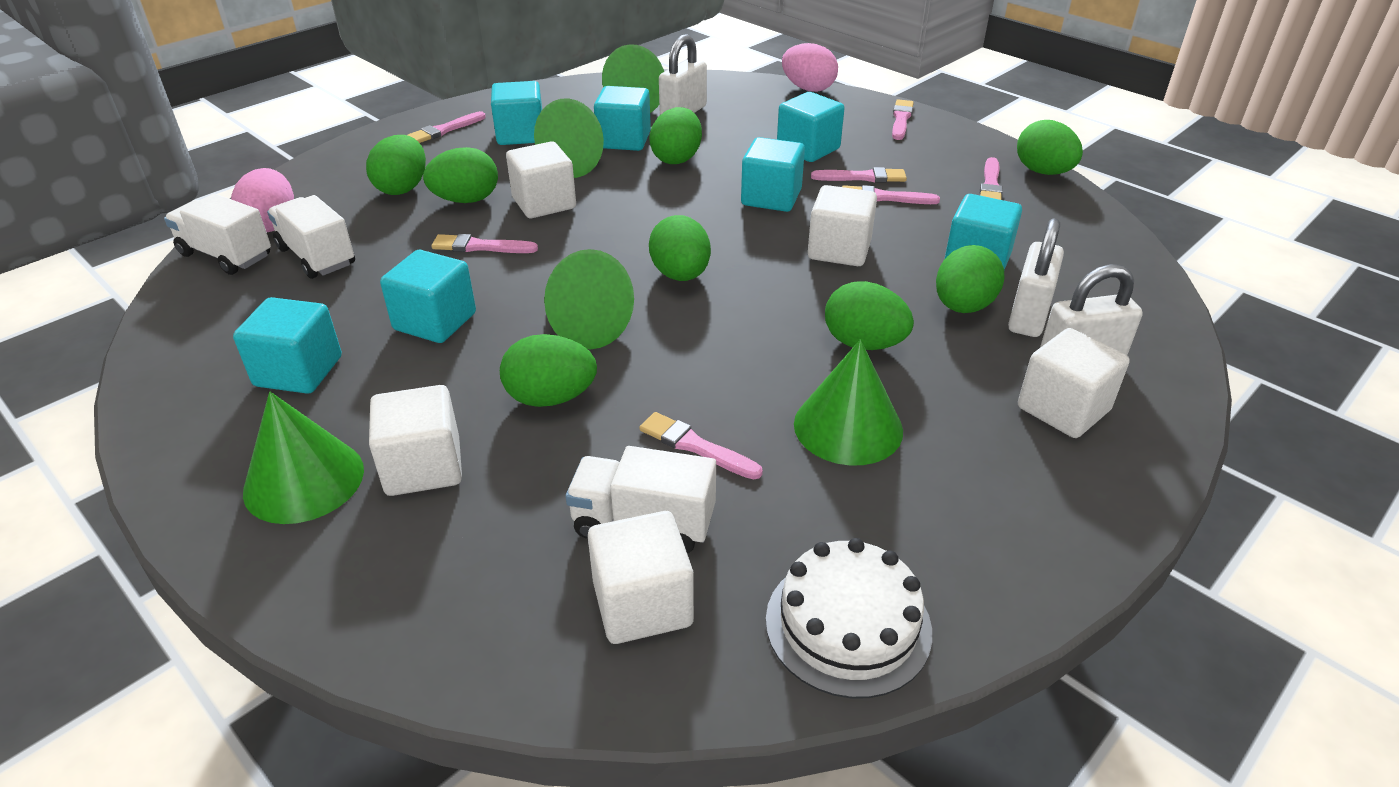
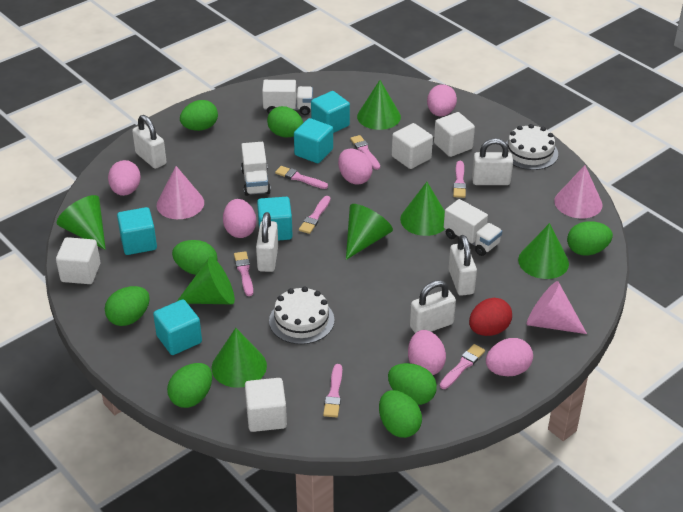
green cone: [243,392,364,524] [534,98,604,178] [544,249,634,349] [602,44,664,113] [794,339,903,466] = 5 -> [57,195,106,250] [177,257,235,305] [212,328,267,388] [346,204,393,260] [357,80,401,130] [400,182,445,236] [518,223,569,279] = 7
pink cone: none = 0 -> [157,166,204,219] [527,281,587,334] [554,165,602,219] = 3
pink egg: [231,168,294,232] [782,43,838,92] = 2 -> [108,160,141,196] [223,199,256,238] [338,149,373,185] [408,330,446,375] [427,85,457,116] [486,338,533,376] = 6
red egg: none = 0 -> [469,298,512,336] = 1
turquoise cube: [233,297,342,394] [380,250,476,343] [491,81,542,145] [594,86,651,151] [741,137,805,212] [777,92,845,162] [945,194,1022,270] = 7 -> [117,207,157,255] [153,299,202,355] [257,197,293,240] [294,118,333,163] [311,91,350,133] = 5
white cake: [766,538,932,699] = 1 -> [269,287,335,344] [502,124,558,170] = 2
white cube: [369,385,462,496] [506,142,576,218] [588,511,694,644] [808,185,877,266] [1018,328,1130,438] = 5 -> [56,237,100,284] [245,378,287,432] [392,123,433,169] [434,112,475,157] = 4
white padlock: [659,34,707,115] [1008,218,1064,337] [1040,264,1143,355] = 3 -> [132,115,167,169] [256,212,278,272] [410,280,456,333] [449,235,477,296] [472,138,513,185] = 5

